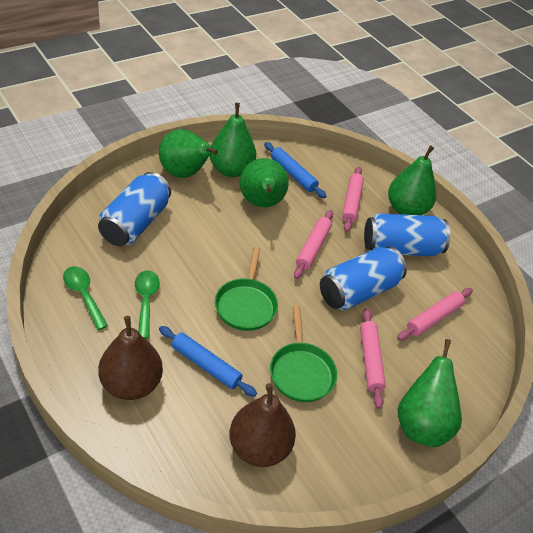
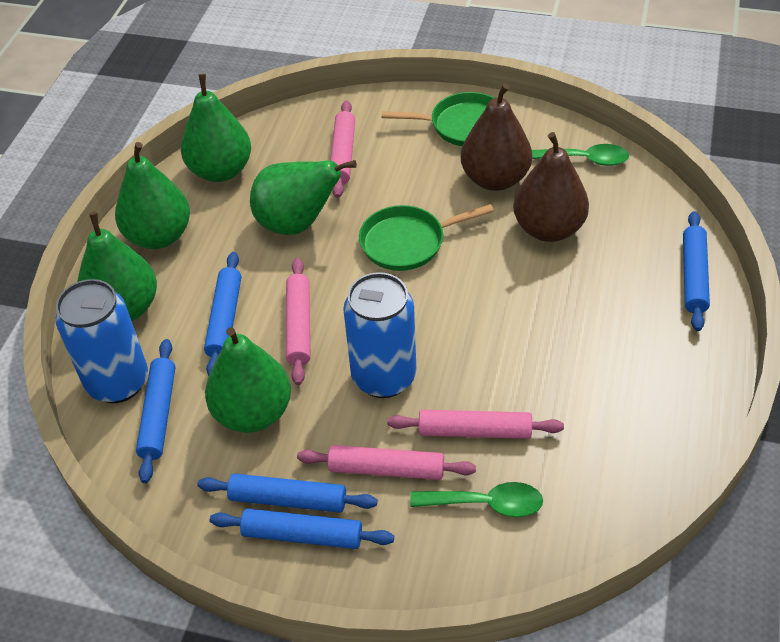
blue can: [98,172,171,246] [320,246,407,310] [364,214,450,256] = 3 -> [56,279,148,403] [343,272,416,398] = 2
blue rolling pin: [159,326,257,397] [264,142,326,198] = 2 -> [136,339,175,483] [197,473,377,513] [204,252,241,376] [210,509,394,549] [683,211,710,331] = 5

